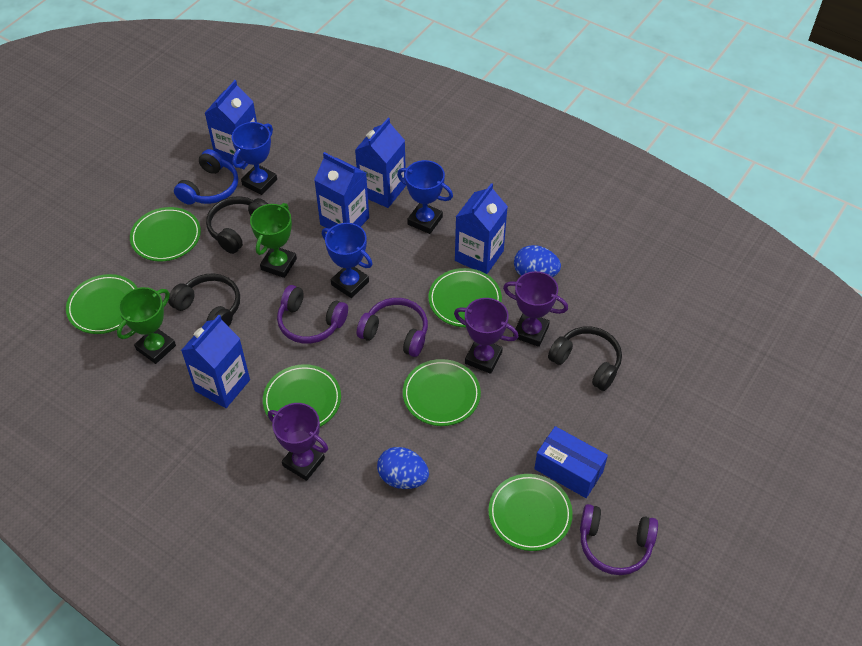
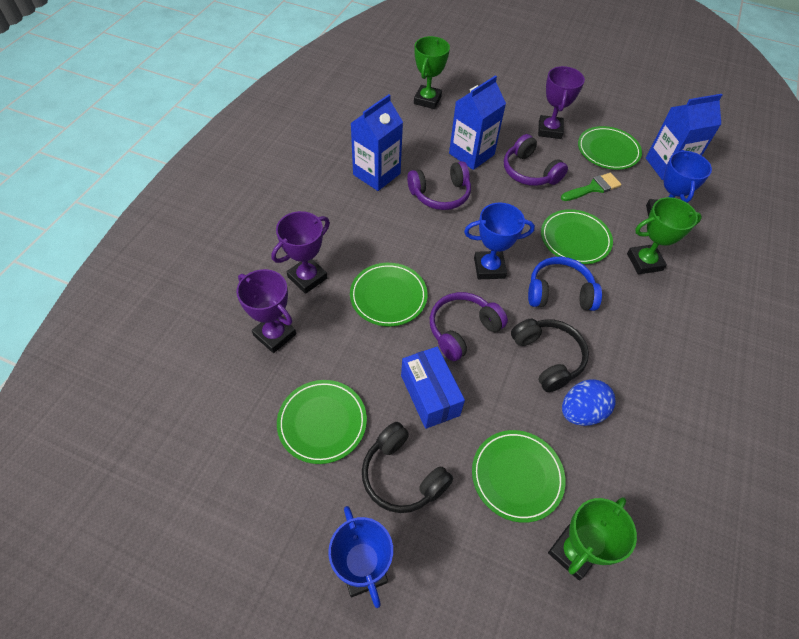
black headphones: [168,274,240,327] [206,196,268,254] [548,326,622,391] = 3 -> [362,422,453,513] [511,319,589,392] = 2
blue carton: [181,315,250,408] [205,80,257,169] [314,152,369,229] [355,118,406,208] [455,183,508,274] = 5 -> [351,94,403,191] [449,75,506,170] [646,94,722,180] = 3
blue egg: [377,447,429,489] [514,245,561,277] = 2 -> [562,379,616,426] = 1
green brush: none = 0 -> [561,173,621,201] = 1
green plate: [66,274,137,334] [130,207,201,261] [263,364,341,427] [403,359,481,426] [428,268,502,327] [488,474,573,551] = 6 -> [277,380,367,464] [350,263,428,327] [472,430,566,523] [541,209,613,264] [578,126,642,170] = 5
green trophy: [117,287,176,364] [250,203,297,278] = 2 -> [414,36,450,109] [548,497,637,580] [627,197,702,274] = 3

